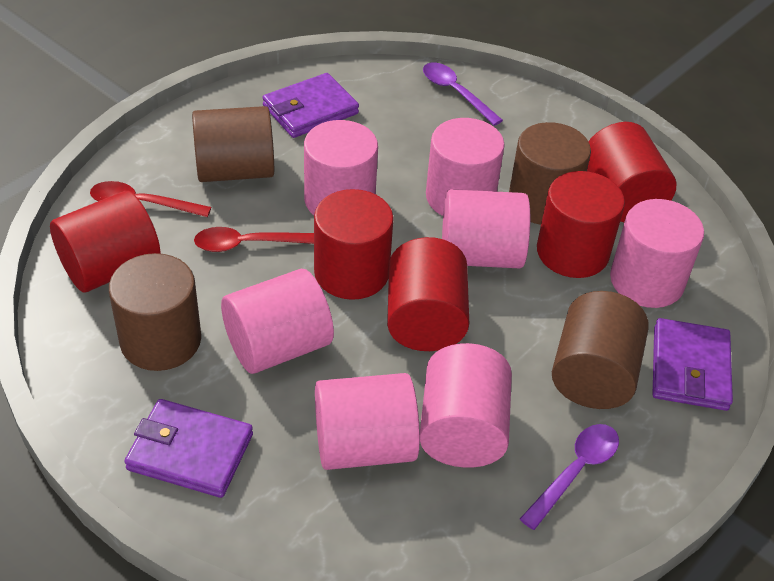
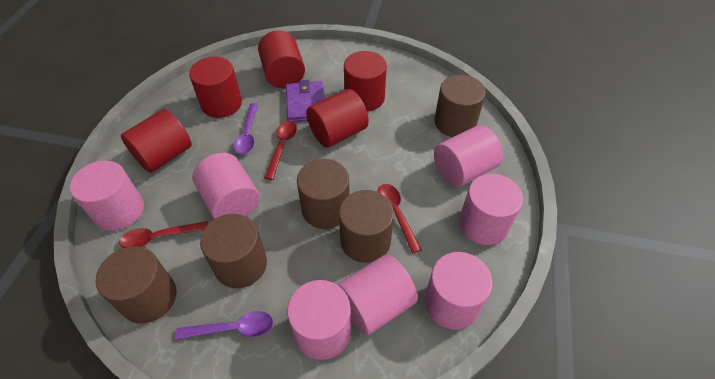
brown cylinder: [109,253,201,371] [192,106,274,182] [509,122,591,225] [552,291,649,409] = 4 -> [95,246,176,324] [200,214,267,288] [297,159,350,229] [339,190,394,263] [434,75,486,137] = 5
purple wallet: [124,399,253,498] [262,73,359,138] [653,318,733,411] = 3 -> [286,80,325,122] = 1
red spoon: [90,181,211,217] [194,227,314,252] = 2 -> [119,221,208,248] [265,121,297,180] [377,184,422,253] = 3

